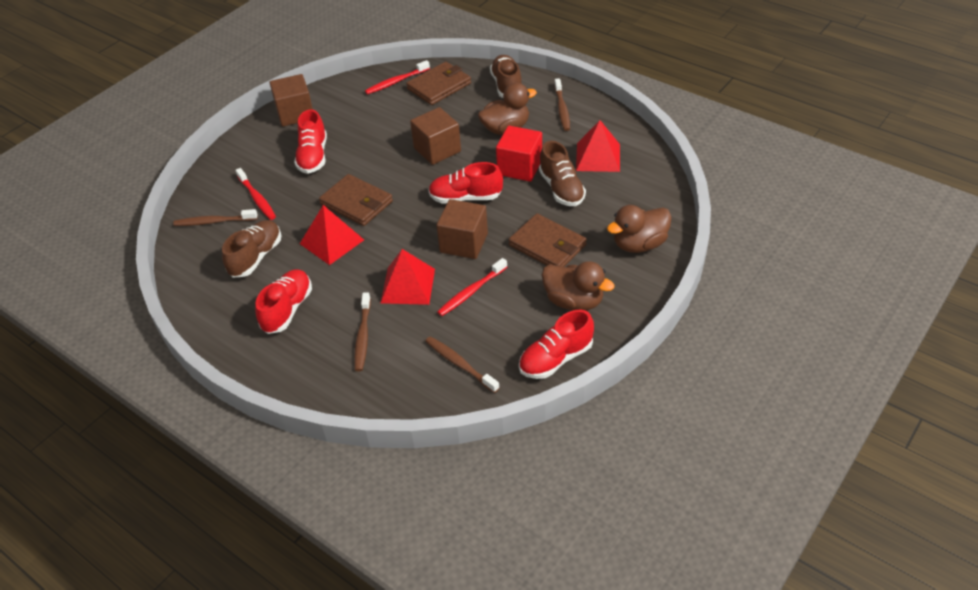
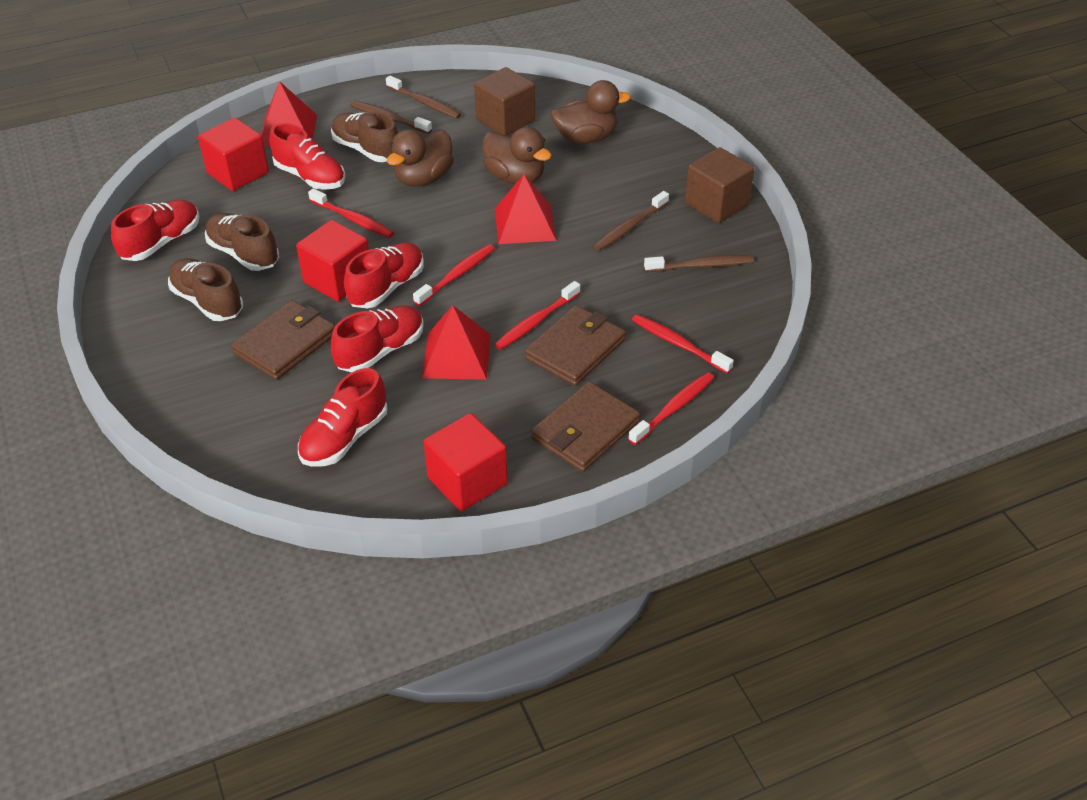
brown cube: [270,74,313,127] [410,107,461,165] [436,199,488,259] = 3 -> [474,67,535,136] [685,147,755,223] = 2
red cube: [496,126,542,182] = 1 -> [198,118,269,191] [296,220,369,302] [423,413,508,512] = 3
red shoe: [255,269,312,334] [294,109,327,174] [428,162,503,203] [519,309,594,379] = 4 -> [111,200,199,261] [269,123,345,190] [298,368,387,467] [331,305,424,372] [344,242,424,308] = 5
red toothbrush: [236,168,276,220] [365,60,430,94] [437,258,507,316] = 3 -> [308,188,394,238] [413,244,495,306] [494,281,580,350] [628,372,714,445] [632,314,734,374] = 5

